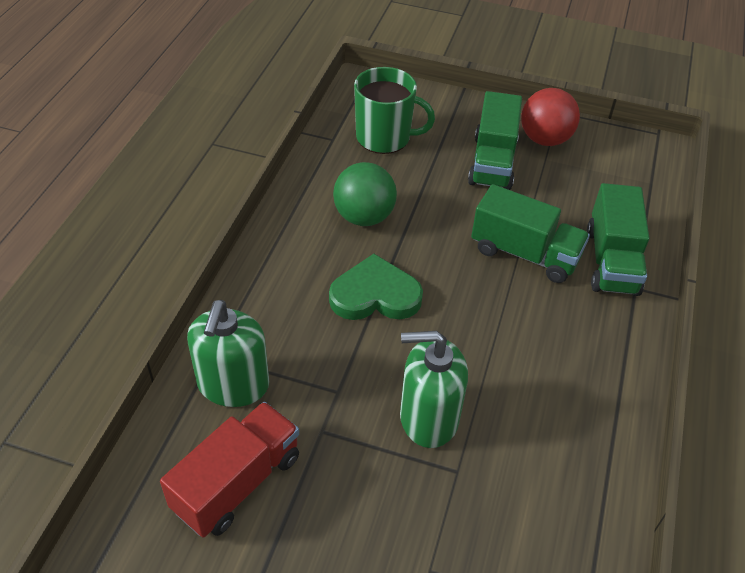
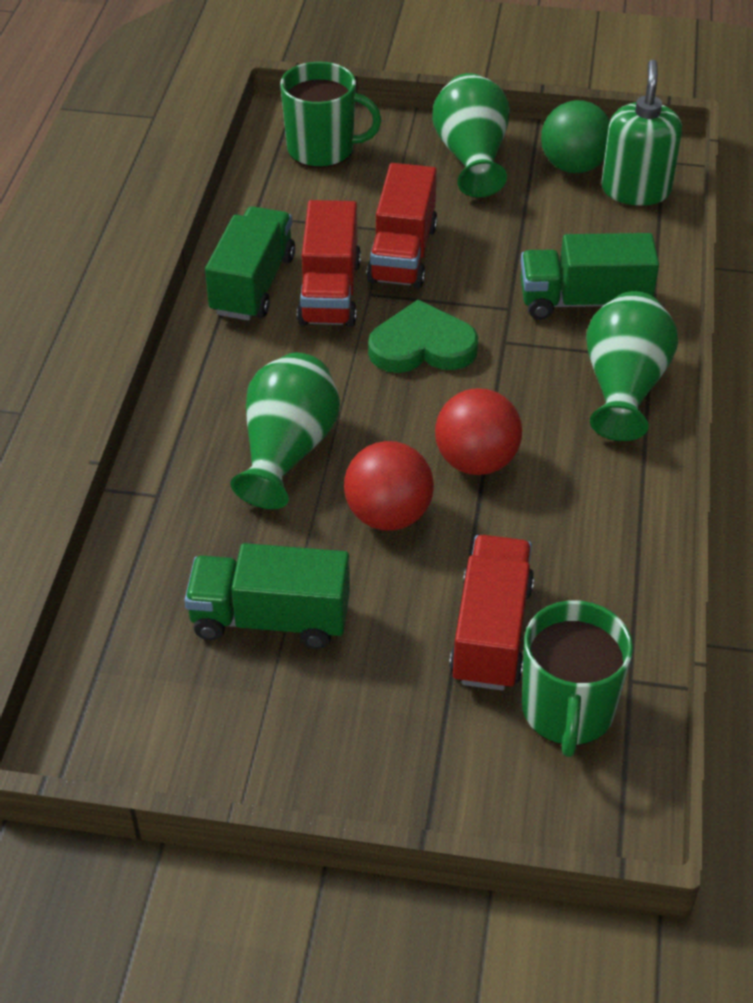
green mug: [354,67,435,154] = 1 -> [280,62,382,168] [522,600,633,757] = 2
green soap dispenser: [187,300,269,407] [400,331,468,448] = 2 -> [601,60,682,205] = 1
green vase: none = 0 -> [230,353,340,509] [432,73,510,197] [586,291,678,441] = 3
red ball: [521,88,580,146] = 1 -> [344,441,434,531] [435,388,522,475] = 2
red truck: [160,402,299,538] = 1 -> [297,200,361,327] [366,163,438,288] [449,535,534,691] = 3

